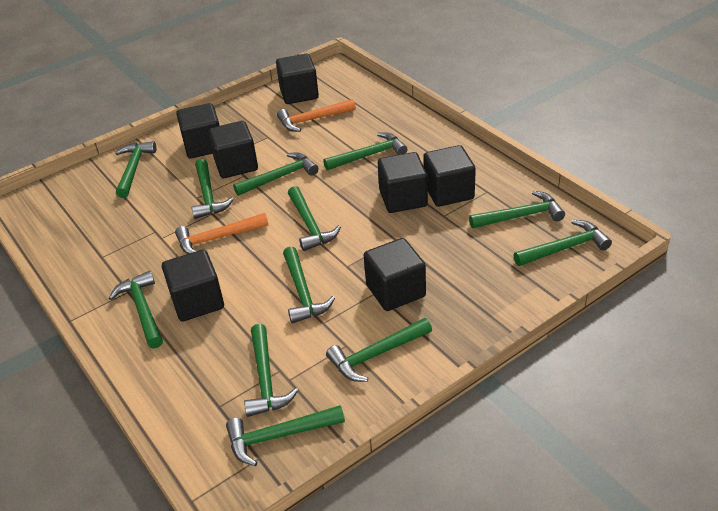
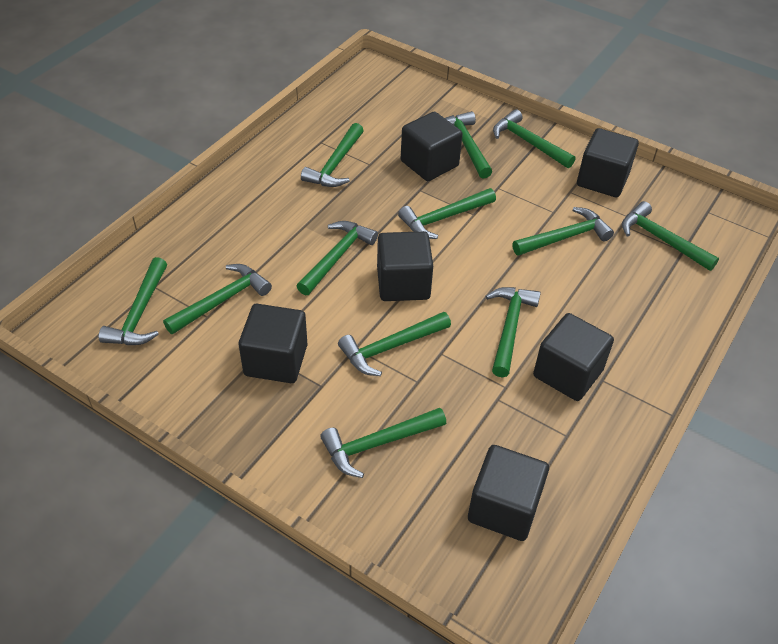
black cube: [162,250,224,322] [176,103,220,158] [208,121,258,178] [276,54,319,104] [364,238,426,311] [378,152,428,213] [423,145,476,207] = 7 -> [239,304,308,383] [377,231,433,301] [401,111,463,181] [468,445,549,541] [533,313,614,401] [577,128,639,197] = 6
orange hammer: [175,213,268,254] [277,99,356,132] = 2 -> none = 0

